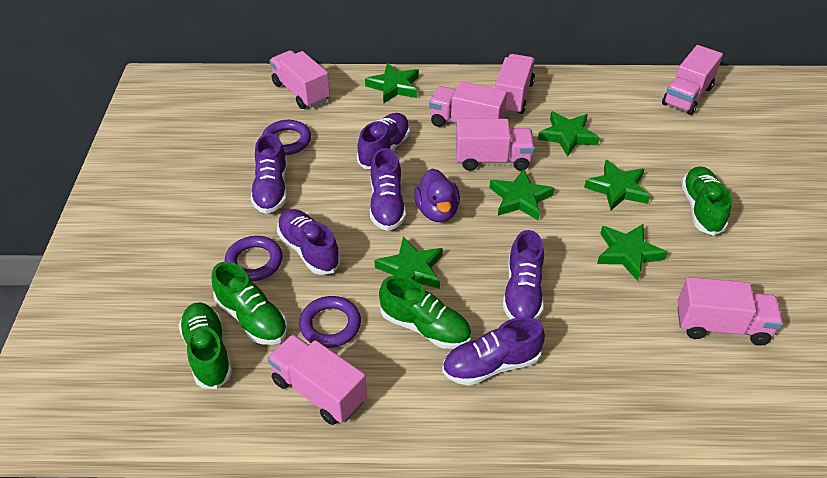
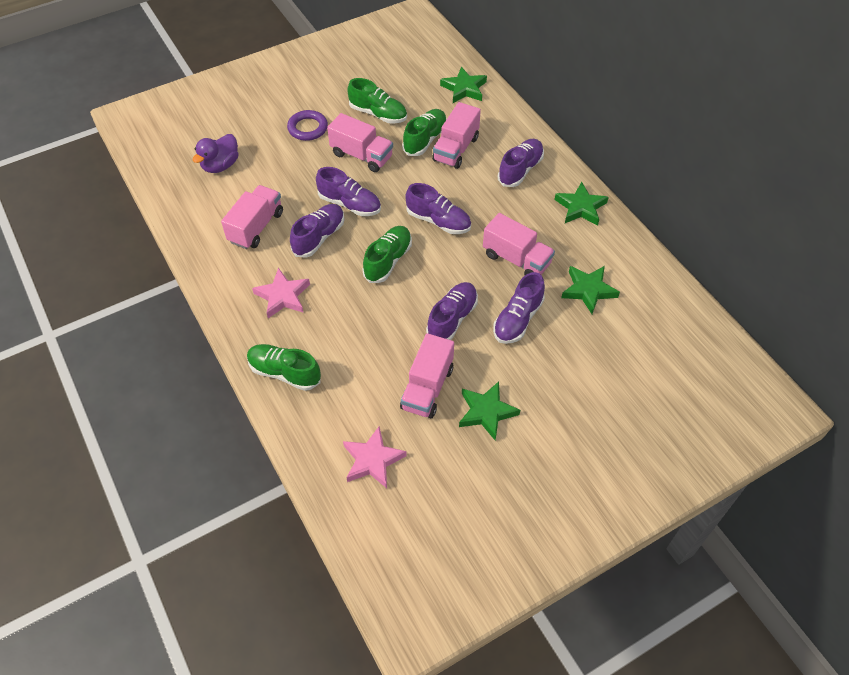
green star: [365,63,419,104] [374,236,443,289] [489,169,555,221] [538,111,600,157] [584,160,650,210] [597,224,668,281] = 6 -> [440,67,487,103] [459,382,520,441] [554,182,609,225] [561,266,620,314] = 4
pink star: none = 0 -> [252,268,310,318] [343,426,407,488] = 2
pink truck: [267,334,367,425] [270,50,330,109] [429,81,507,127] [456,119,535,171] [495,54,535,115] [662,45,723,115] [677,277,783,345] = 7 -> [221,185,283,249] [327,113,393,172] [400,333,454,418] [432,102,481,169] [483,213,555,275] = 5
purple ring: [225,236,282,281] [262,120,311,155] [299,296,361,348] = 3 -> [287,110,328,141] = 1

